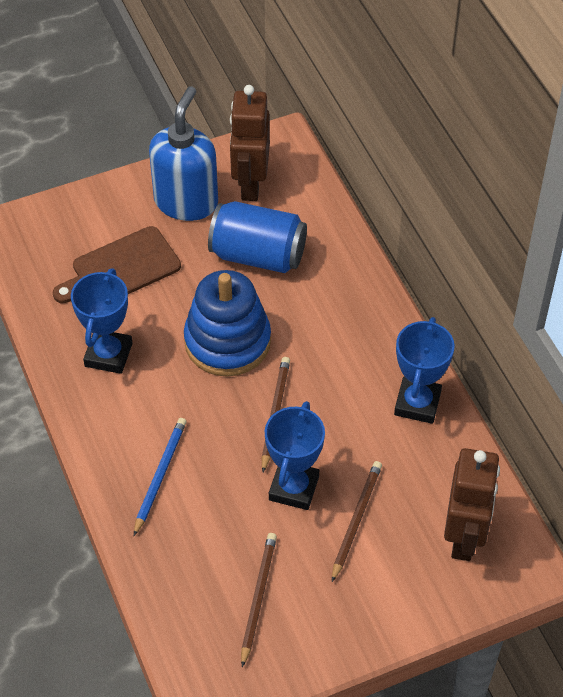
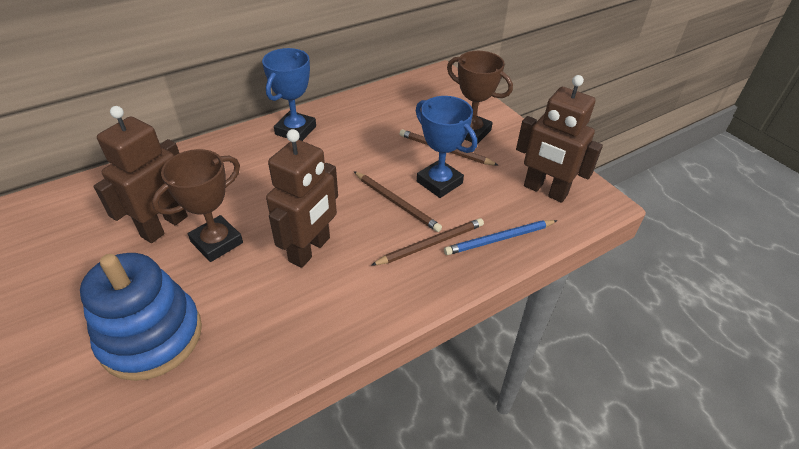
blue can: [208,201,307,273] = 1 -> none = 0
blue soap dispenser: [149,86,218,221] = 1 -> none = 0
blue trophy: [71,268,133,374] [265,401,325,510] [394,317,455,424] = 3 -> [262,48,316,141] [416,96,477,198] = 2
brown cutting board: [53,226,181,303] = 1 -> none = 0
brown robot: [230,85,270,201] [444,448,500,561] = 2 -> [94,106,188,243] [266,129,338,268] [516,75,603,203] = 3
brown trophy: none = 0 -> [152,149,243,262] [447,51,513,144] = 2

